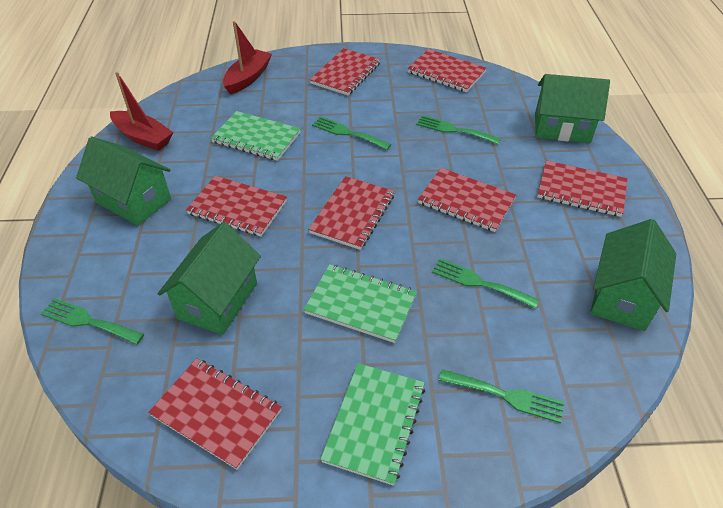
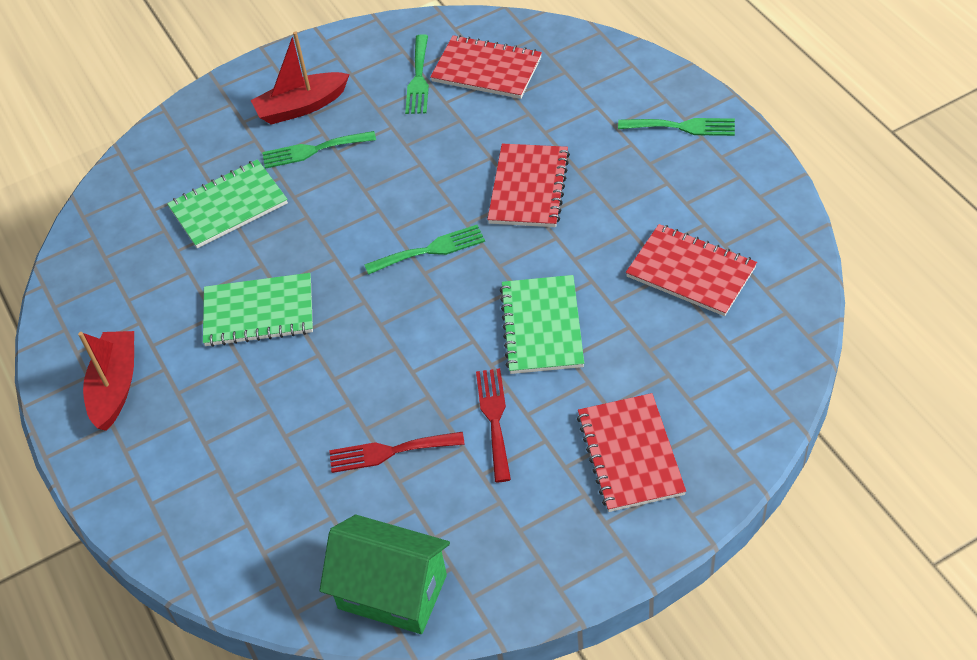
green fork: [40,298,144,345] [312,117,391,150] [416,115,501,144] [432,258,539,308] [439,369,564,423] = 5 -> [262,131,376,169] [364,225,485,275] [405,34,429,114] [618,118,735,136] = 4
green house: [76,137,171,226] [158,222,261,335] [535,74,610,143] [590,219,676,331] = 4 -> [320,515,450,634] = 1
red fork: none = 0 -> [329,432,465,473] [476,368,511,482] = 2
red notebook: [148,358,282,470] [186,176,287,236] [308,176,394,250] [309,48,381,95] [407,49,487,92] [418,168,516,232] [537,160,628,217] = 7 -> [430,35,542,99] [487,144,570,227] [577,393,686,512] [626,224,757,316] = 4

